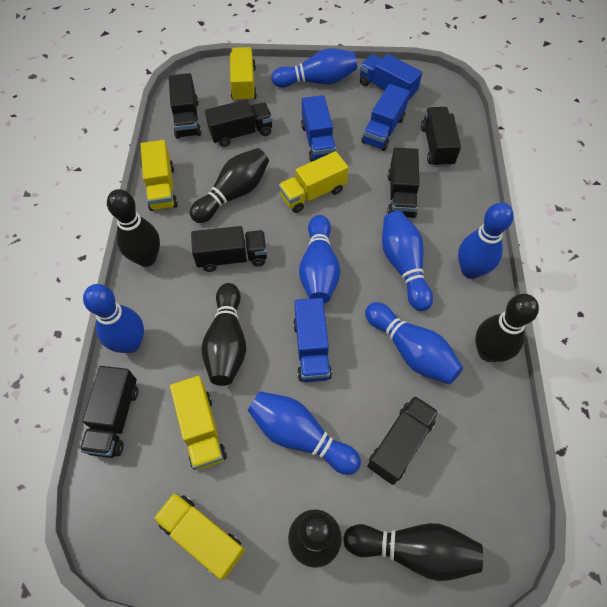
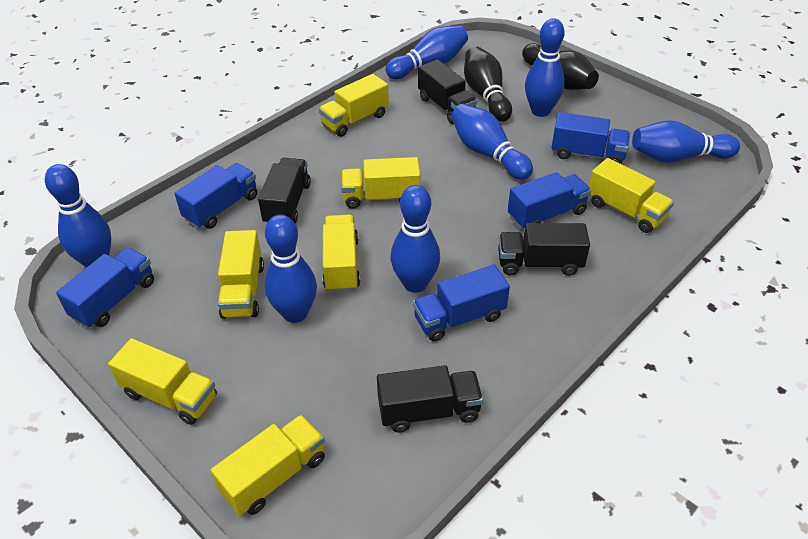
black bowling pin: [107,189,160,267] [190,148,269,223] [201,283,246,386] [288,509,342,568] [343,523,483,581] [475,294,539,362] = 6 -> [464,46,512,122] [522,43,599,90] = 2
black truck: [80,366,138,458] [169,73,202,139] [191,226,267,272] [205,99,273,147] [367,396,439,485] [387,148,419,218] [421,107,461,167] = 7 -> [258,158,311,223] [377,365,483,432] [418,59,477,124] [498,223,590,276] = 4
blue truck: [293,298,332,382] [301,95,337,162] [360,54,422,102] [361,84,410,151] = 4 -> [56,248,154,329] [174,163,257,229] [413,265,510,342] [508,172,591,229] [551,112,630,164] = 5
yellow truck: [141,140,178,211] [153,492,245,579] [170,376,227,470] [230,47,257,102] [279,151,349,213] = 5 -> [108,338,217,425] [211,414,325,516] [218,230,264,319] [319,74,389,137] [322,214,360,292] [341,157,420,209] [589,158,674,233] = 7

